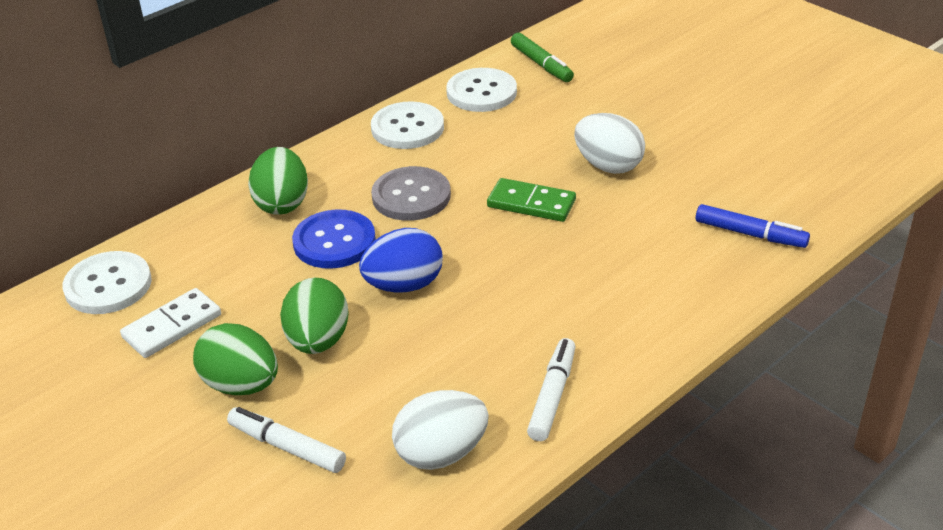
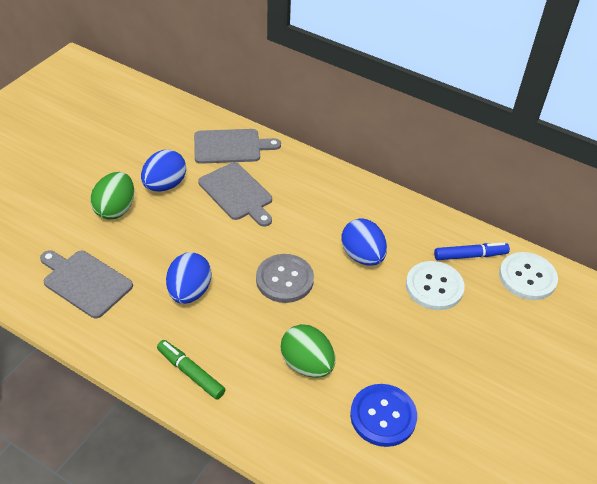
blue egg: [359,228,443,293] = 1 -> [141,150,186,191] [166,252,211,304] [341,218,387,266] = 3
green domino: [487,178,576,222] = 1 -> none = 0
green egg: [193,323,278,395] [248,147,308,215] [280,277,349,354] = 3 -> [90,172,134,220] [281,324,335,378] = 2
grey cutting board: none = 0 -> [40,250,133,318] [194,129,281,164] [198,162,272,227] = 3
white button: [62,251,151,314] [371,101,444,149] [446,68,517,112] = 3 -> [406,261,465,310] [499,252,558,300] = 2
white domino: [120,288,221,358] = 1 -> none = 0
white egg: [392,390,489,470] [574,113,645,174] = 2 -> none = 0
white marker: [227,407,346,473] [527,338,576,441] = 2 -> none = 0

